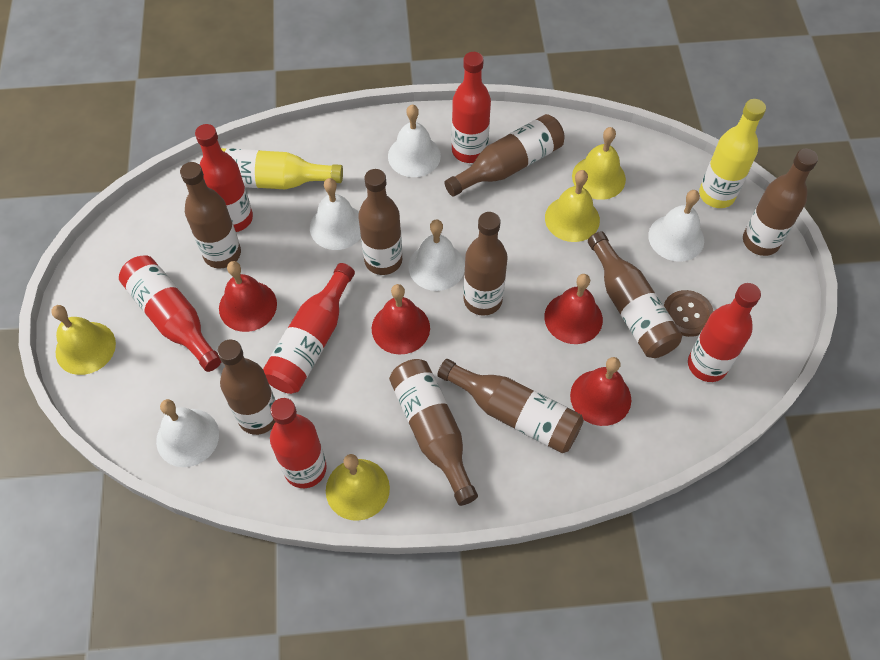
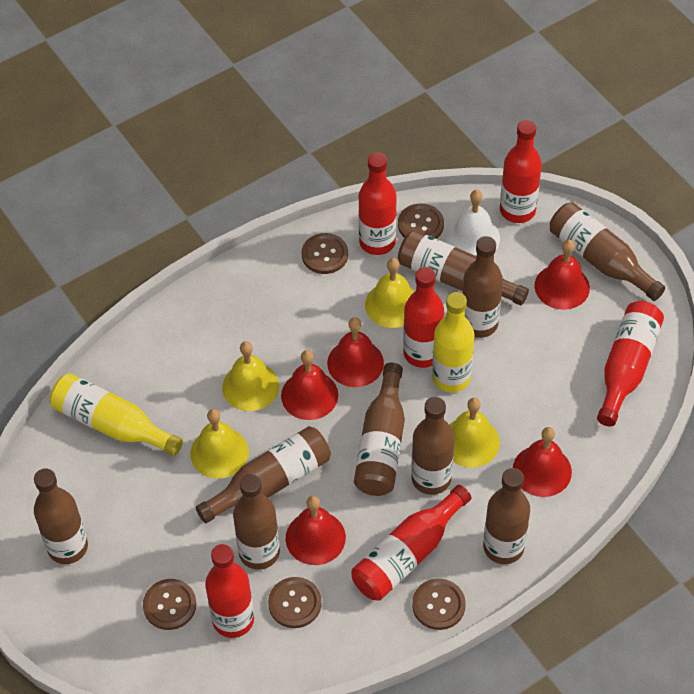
brown button: [664,290,713,337] = 1 -> [143,579,197,630] [268,577,322,628] [302,233,348,274] [398,203,444,239] [412,578,466,630] = 5
red bell: [219,261,277,332] [372,284,430,355] [544,274,603,344] [570,357,631,426] = 4 -> [281,350,338,420] [286,496,346,565] [327,317,384,387] [513,427,572,497] [535,240,590,310] = 5
white bell: [156,399,219,467] [310,178,361,250] [388,104,441,177] [408,219,465,291] [648,190,704,262] = 5 -> [446,190,500,256] = 1

